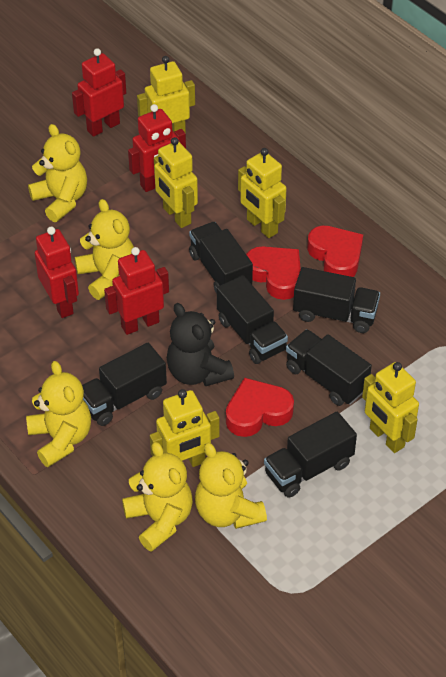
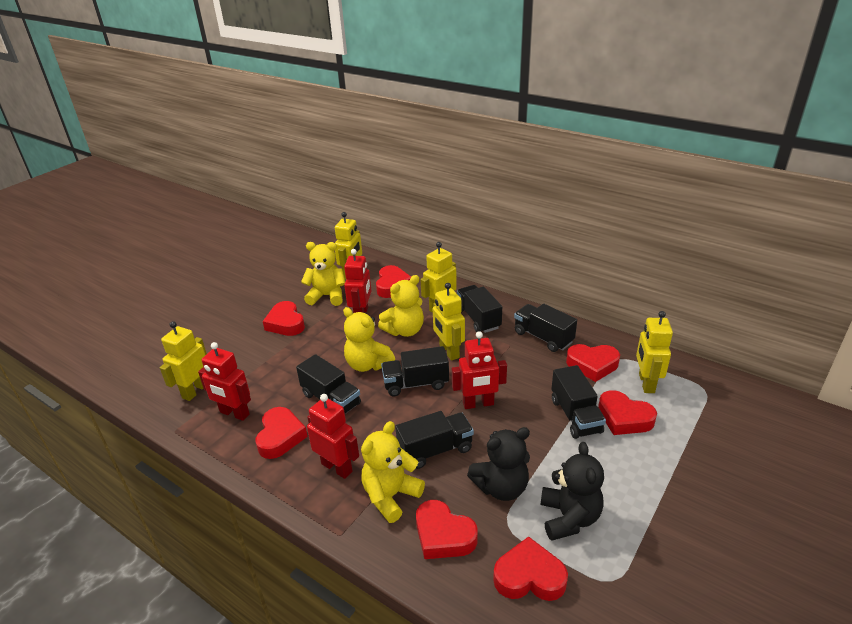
black teddy bear: [167,303,234,386] = 1 -> [467,427,530,501] [541,442,604,541] = 2
red heart: [226,378,294,437] [246,246,301,300] [307,226,363,277] = 3 -> [256,407,308,459] [263,301,305,336] [376,265,411,298] [416,500,478,559] [493,536,568,601] [566,344,620,382] [598,390,657,435] = 7
yellow teddy bear: [26,361,91,467] [28,124,87,222] [75,199,134,300] [122,442,193,552] [195,443,267,529] = 5 -> [301,242,345,306] [343,307,395,372] [361,421,425,523] [378,275,424,337] = 4

